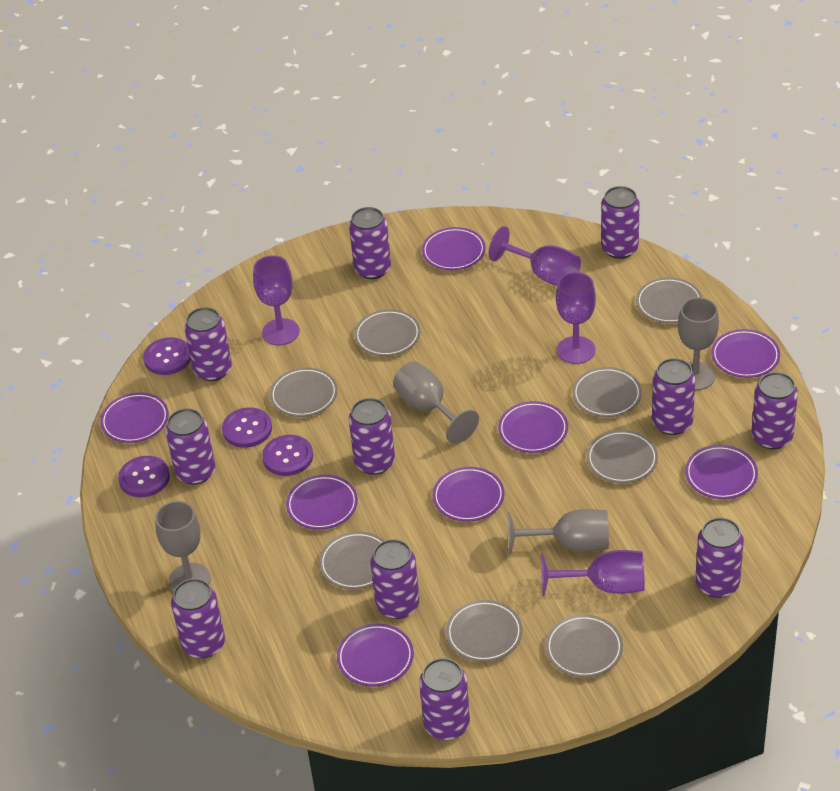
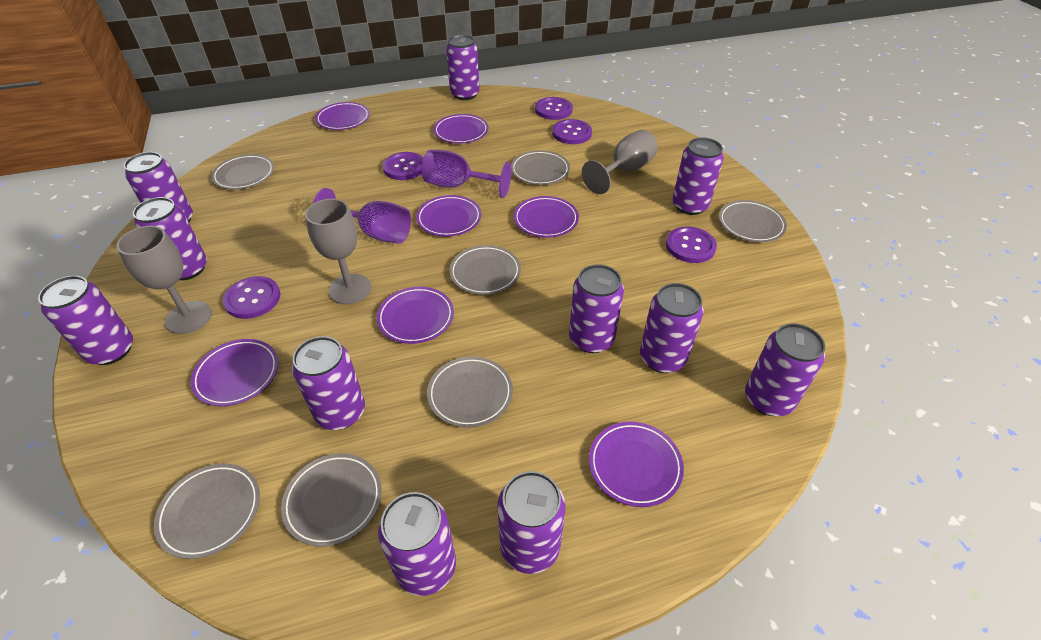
grey goblet: [155,501,211,592] [393,361,479,444] [508,509,609,554] [678,297,719,390] = 4 -> [116,226,212,334] [305,199,371,304] [582,130,658,194] = 3
grey plate: [270,368,338,417] [319,531,384,589] [354,309,421,356] [446,600,523,662] [545,614,623,678] [572,367,642,417] [586,430,658,483] [636,277,702,323] = 8 -> [154,463,260,559] [211,154,274,190] [281,454,382,547] [427,357,513,428] [449,245,521,295] [511,150,570,185] [719,200,787,242] = 7
purple button: [118,456,170,497] [143,337,191,375] [222,407,272,448] [262,435,313,476] = 4 -> [223,276,280,319] [383,152,423,180] [535,97,573,120] [552,119,592,144] [666,227,717,263] = 5
purple goblet: [253,255,299,345] [489,226,581,286] [541,550,644,596] [556,272,596,364] = 4 -> [313,188,411,243] [422,150,512,198] = 2
purple plate: [100,393,169,443] [286,475,358,530] [337,624,414,687] [422,227,485,270] [433,467,505,522] [498,401,568,453] [685,445,758,499] [711,329,780,378] = 8 -> [191,339,278,406] [315,102,370,130] [377,287,454,344] [416,195,481,237] [434,114,488,144] [514,196,579,238] [589,422,684,507] = 7

